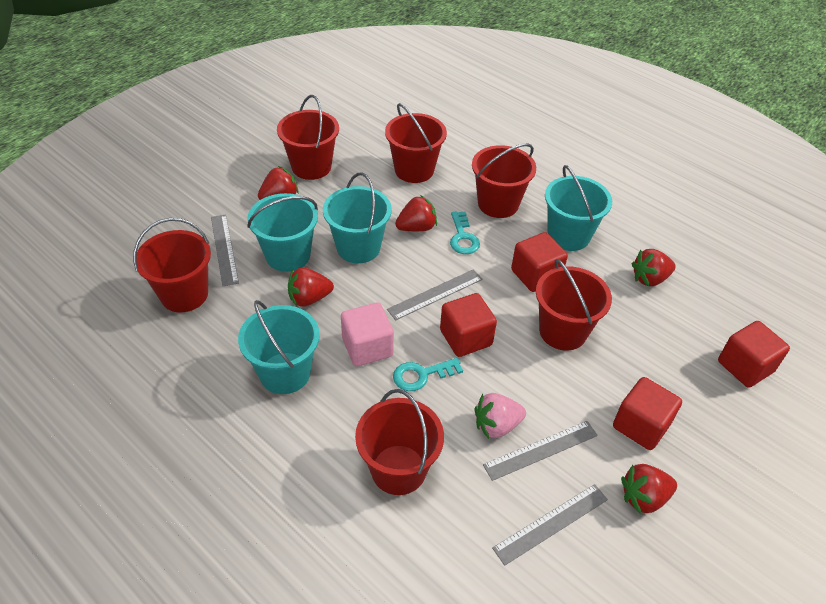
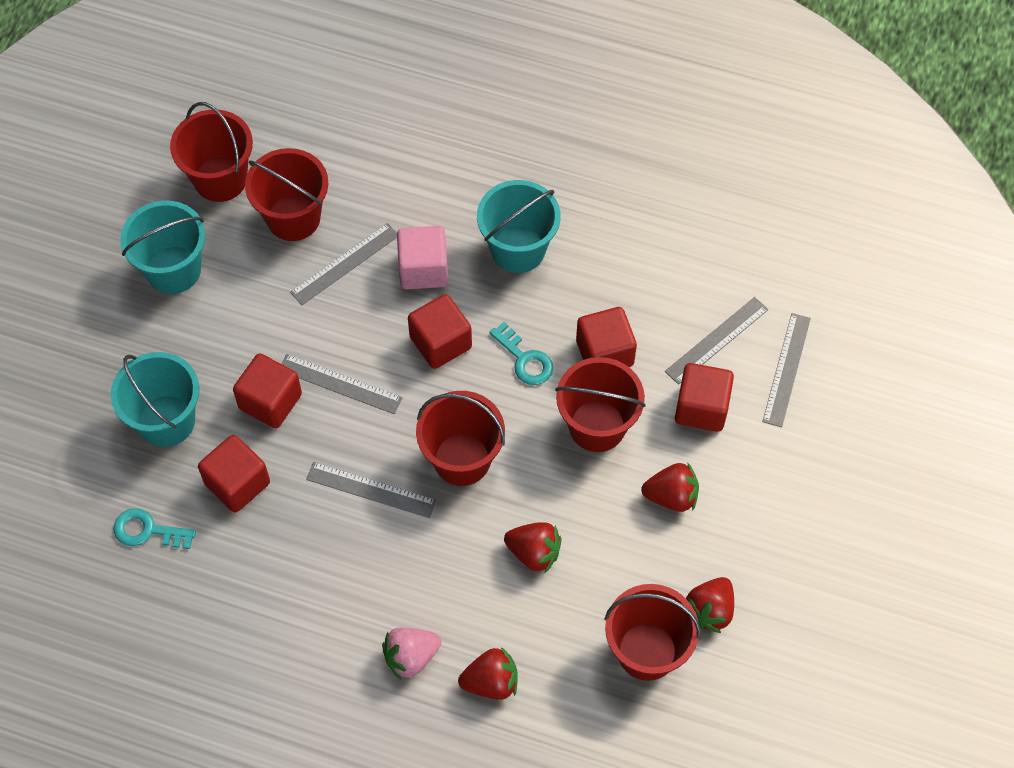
grey ruler: [211,214,239,286] [387,269,483,320] [483,421,598,481] [492,484,608,566] = 4 -> [281,354,403,414] [290,223,397,305] [306,462,437,518] [665,297,768,385] [762,313,811,427] = 5
red bucket: [133,218,211,312] [277,95,339,180] [355,389,444,495] [385,103,447,183] [472,143,536,218] [536,259,612,350] = 6 -> [170,102,253,202] [245,148,328,241] [416,391,505,486] [555,357,646,452] [604,584,701,681] = 5
red cube: [440,293,497,357] [511,232,568,292] [613,377,682,450] [718,321,790,388] = 4 -> [198,435,270,513] [233,353,302,428] [408,294,472,369] [576,307,637,367] [675,363,734,432] = 5
red strawberry: [258,166,299,200] [288,267,334,307] [395,195,437,231] [621,464,677,514] [631,249,676,286] = 5 -> [458,647,518,700] [504,522,562,574] [641,462,699,512] [686,577,734,633] = 4
turquoise bucket: [238,300,320,394] [247,193,318,272] [323,172,392,263] [545,165,612,251] = 4 -> [111,352,199,447] [120,201,205,294] [477,180,561,273] = 3

